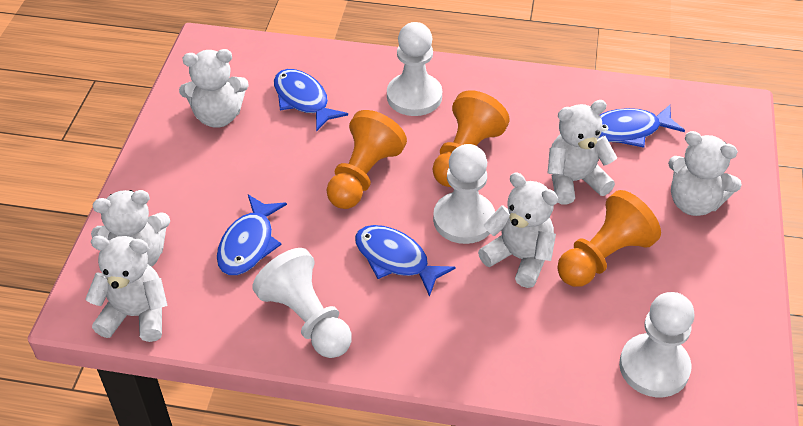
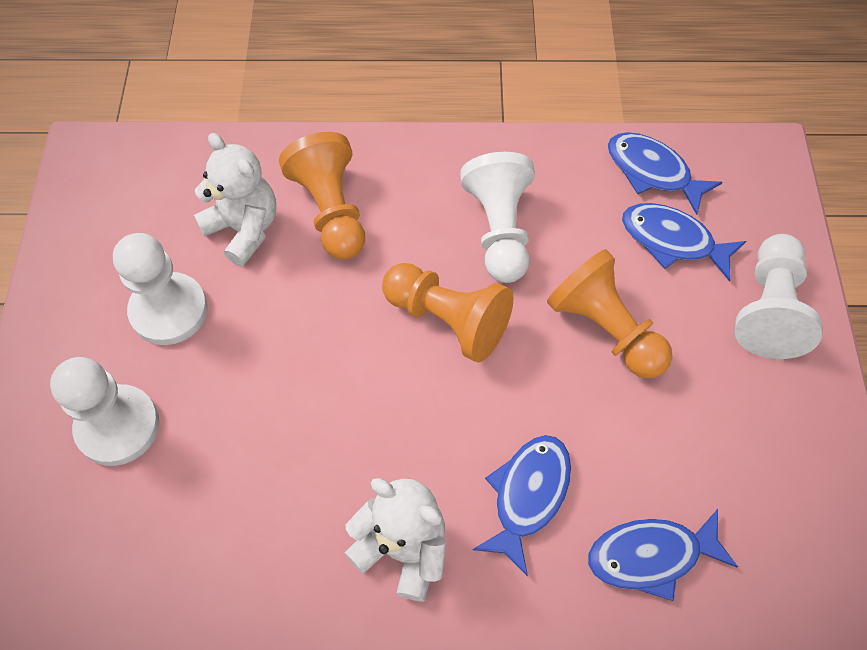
white teddy bear: [85,236,168,342] [91,190,170,267] [179,49,249,128] [478,173,558,288] [548,100,617,205] [668,131,742,216] = 6 -> [194,133,276,266] [344,478,446,602] = 2

